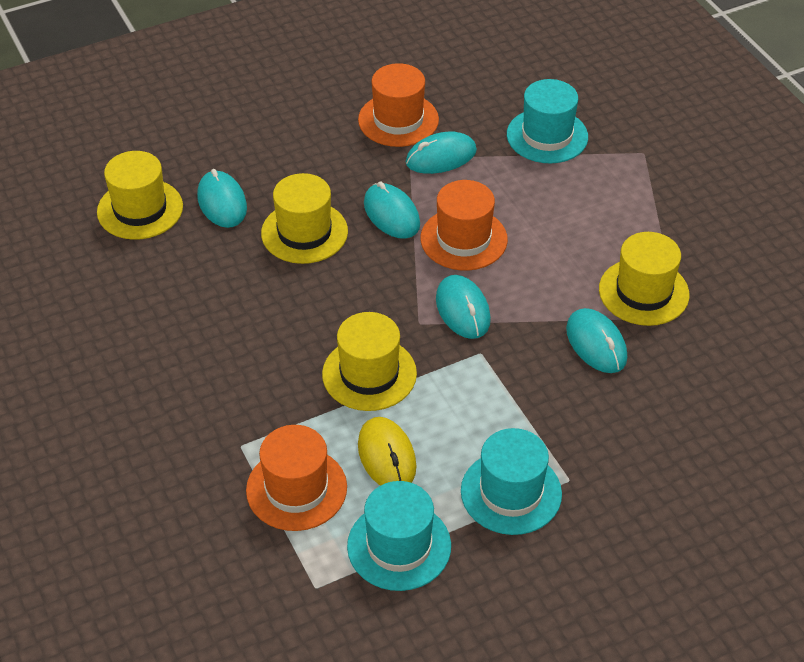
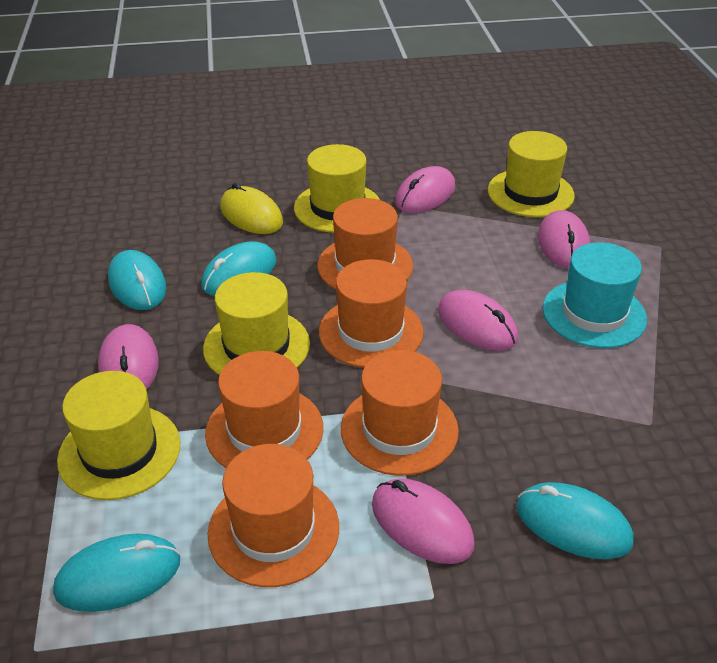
orange hat: [246,425,347,531] [358,63,439,147] [420,180,508,270] = 3 -> [205,351,323,468] [208,444,339,587] [317,198,413,290] [319,259,424,368] [341,350,459,476] = 5
pink mouse: none = 0 -> [98,324,159,390] [372,478,475,564] [395,166,455,213] [438,290,518,351] [538,210,590,268] = 5
turquoise hat: [347,481,451,591] [461,428,562,535] [507,79,588,163] = 3 -> [543,242,647,348] = 1
turquoise mouse: [197,169,247,228] [364,182,420,239] [406,132,477,174] [436,275,491,339] [566,308,627,373] = 5 -> [53,533,180,612] [108,250,166,310] [201,241,276,296] [516,482,634,559] = 4

